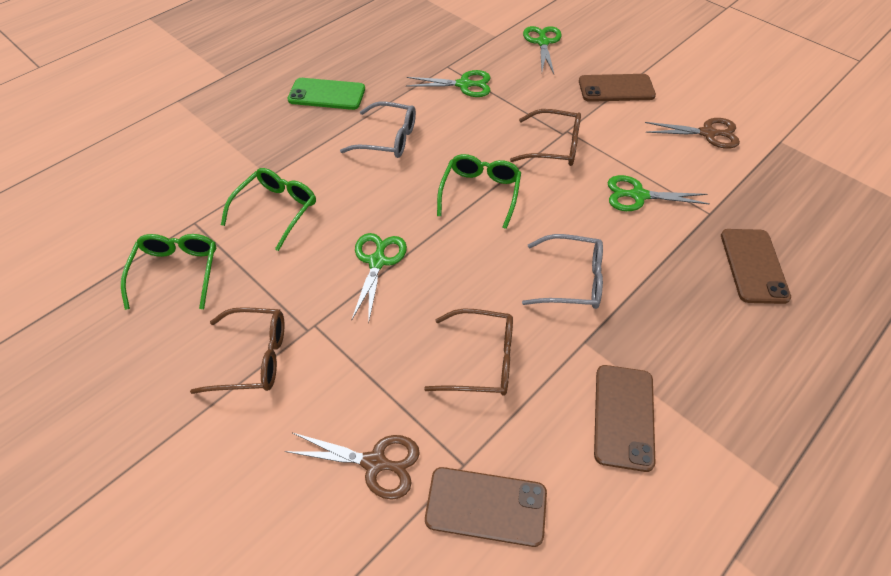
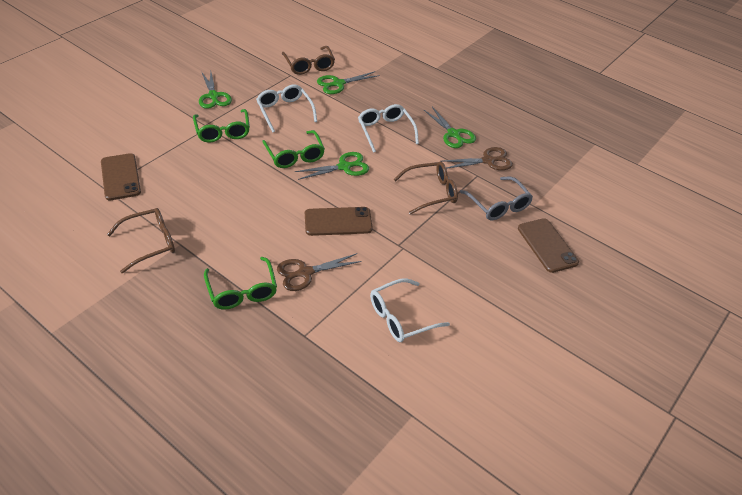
brown phone: [425,467,547,547] [579,74,656,102] [594,365,655,472] [721,229,791,304] = 4 -> [101,153,141,200] [305,207,373,236] [518,218,579,273] = 3
green phone: [287,78,365,110] = 1 -> none = 0
grey glasses: [340,101,416,158] [522,234,603,309] = 2 -> [460,177,533,220] = 1
white glasses: none = 0 -> [256,84,317,132] [358,104,419,153] [370,278,450,342] = 3

